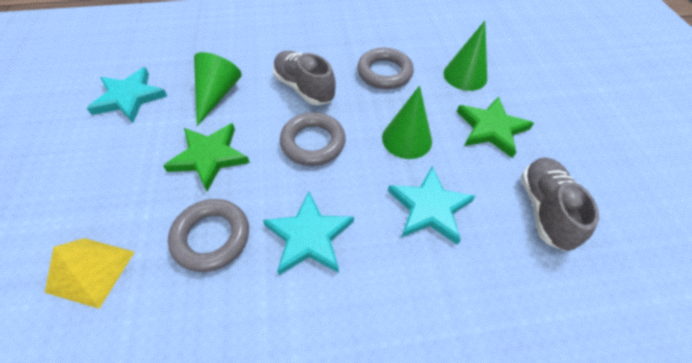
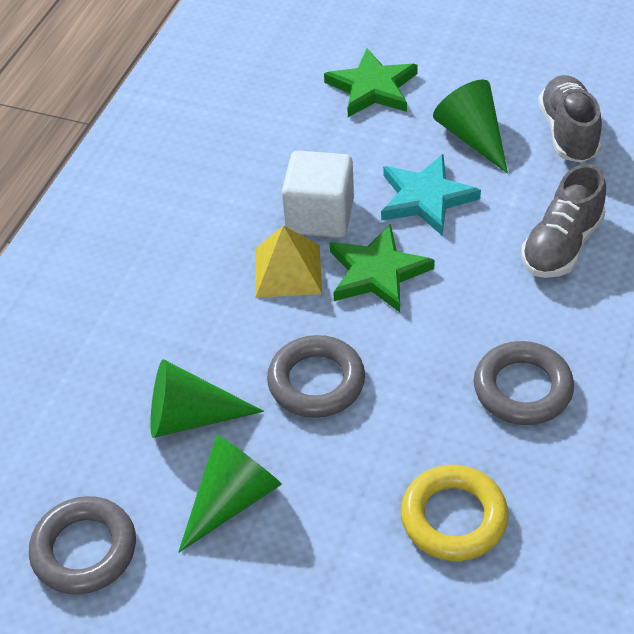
turquoise star: [87,67,167,123] [263,191,354,275] [388,166,475,245] = 3 -> [381,154,481,236] = 1
white cube: none = 0 -> [282,151,354,238] = 1
yellow ring: none = 0 -> [401,465,508,561] = 1

